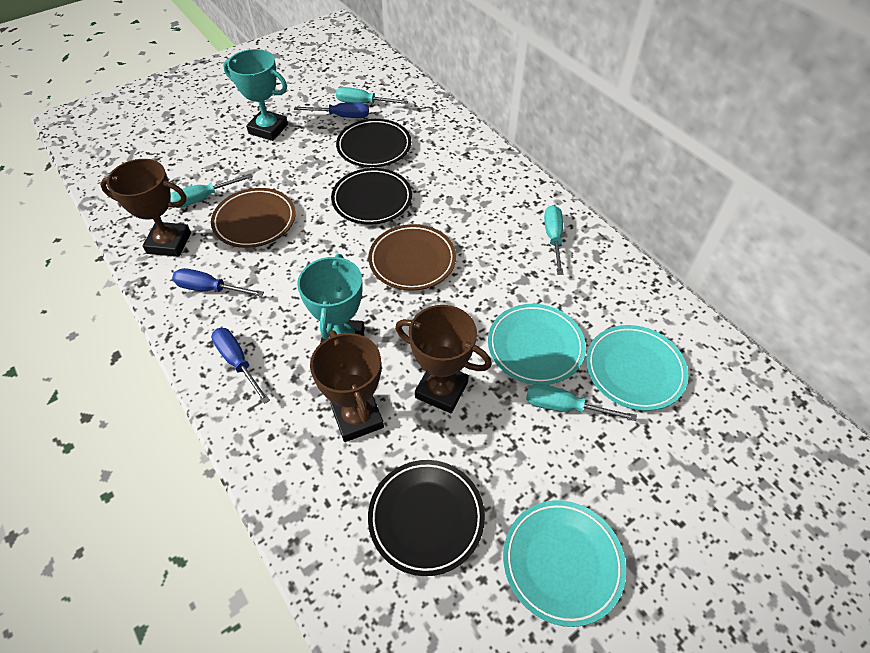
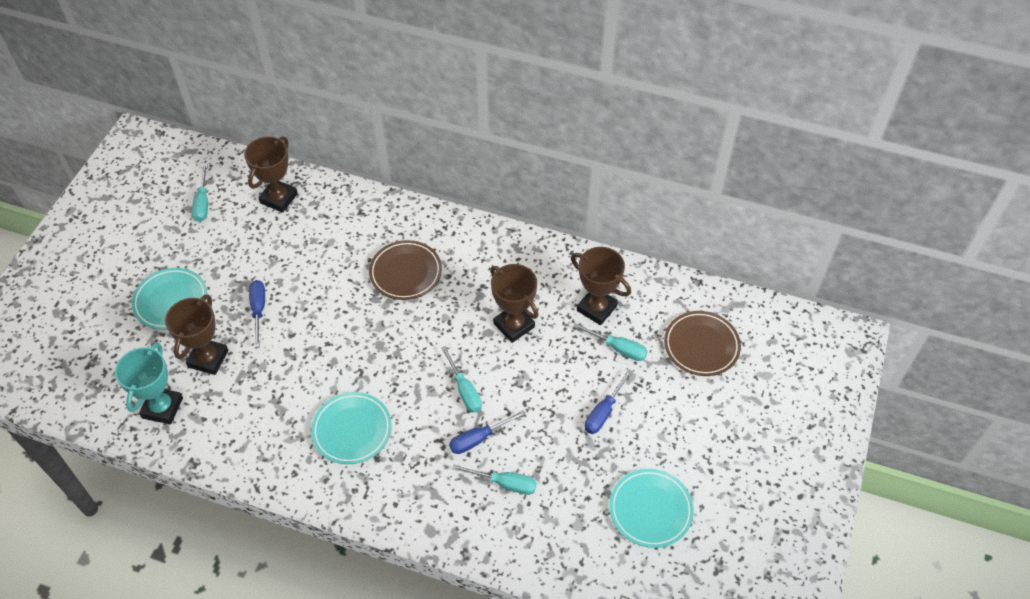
black plate: [331,168,412,224] [336,119,411,167] [368,460,485,576] = 3 -> none = 0
brown trophy: [100,159,191,257] [310,330,384,442] [395,305,492,413] = 3 -> [165,294,228,375] [244,136,298,213] [490,264,539,343] [571,247,631,325] = 4
turquoise trophy: [223,49,288,141] [297,254,365,344] = 2 -> [115,343,183,424] = 1

